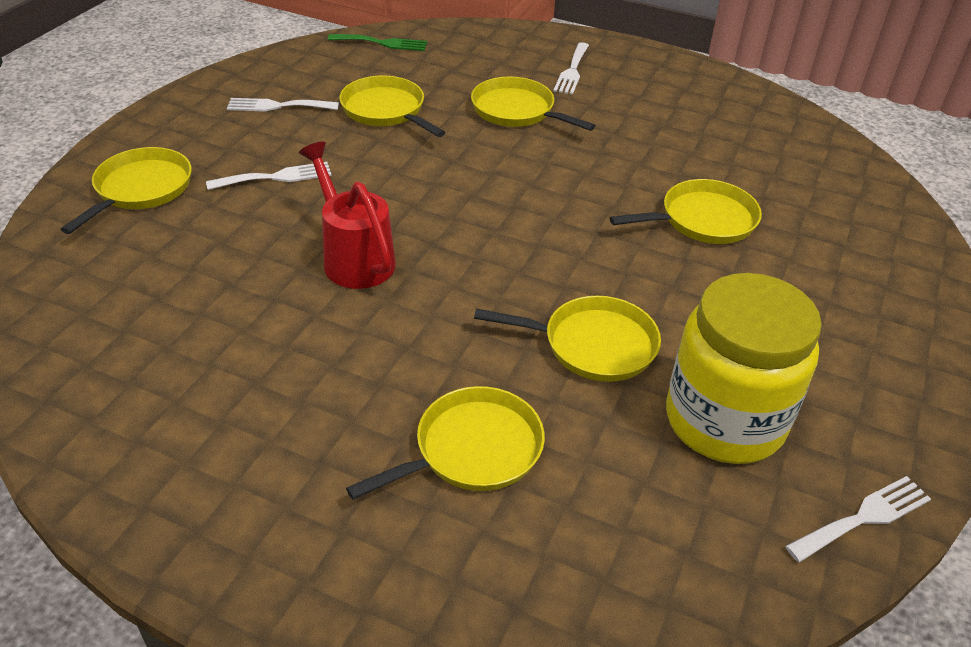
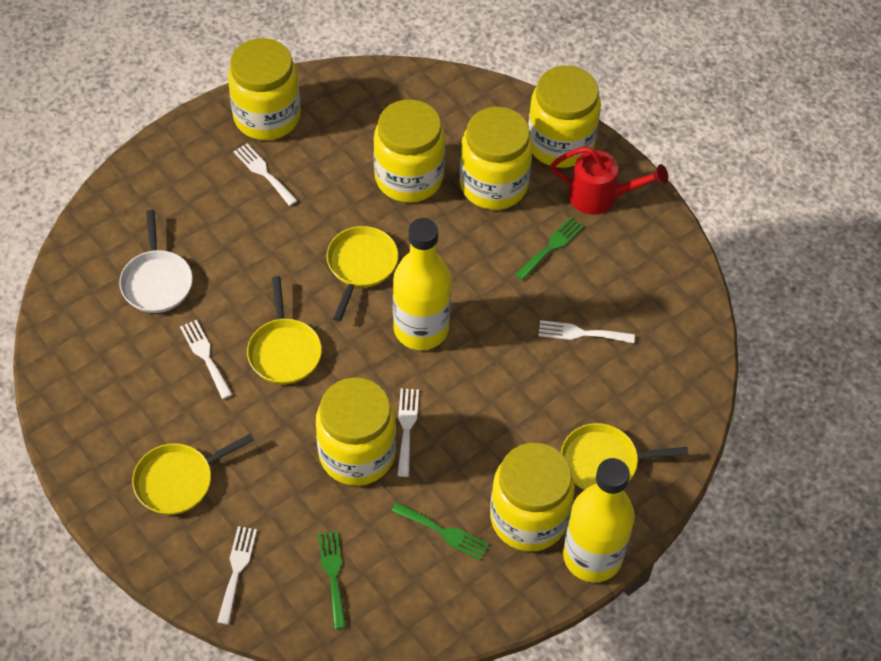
green fork: [328,34,427,51] = 1 -> [318,531,346,629] [391,502,489,560] [515,217,584,281] = 3
white fork: [206,162,332,190] [227,98,339,111] [553,42,589,95] [785,476,931,562] = 4 -> [180,320,233,399] [217,526,257,625] [234,143,298,206] [397,388,419,477] [538,320,635,343] = 5
white pan: none = 0 -> [119,210,193,313] = 1
yellow bottle: none = 0 -> [393,218,451,350] [563,458,635,582] = 2
yellow jar: [666,273,822,464] = 1 -> [228,38,301,140] [316,377,396,486] [373,99,445,203] [460,107,533,210] [490,443,575,551] [528,66,601,168] = 6
yellow pan: [60,147,192,234] [339,76,445,137] [346,386,545,500] [471,77,596,131] [474,296,661,382] [610,179,762,244] = 6 -> [132,434,254,515] [247,276,322,384] [327,226,398,321] [561,423,688,490] = 4

